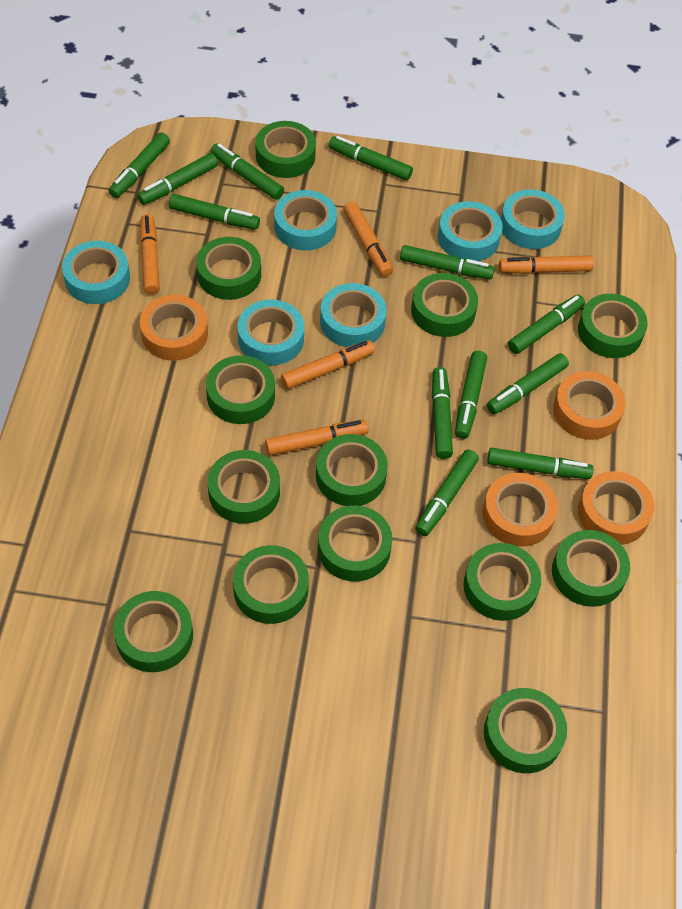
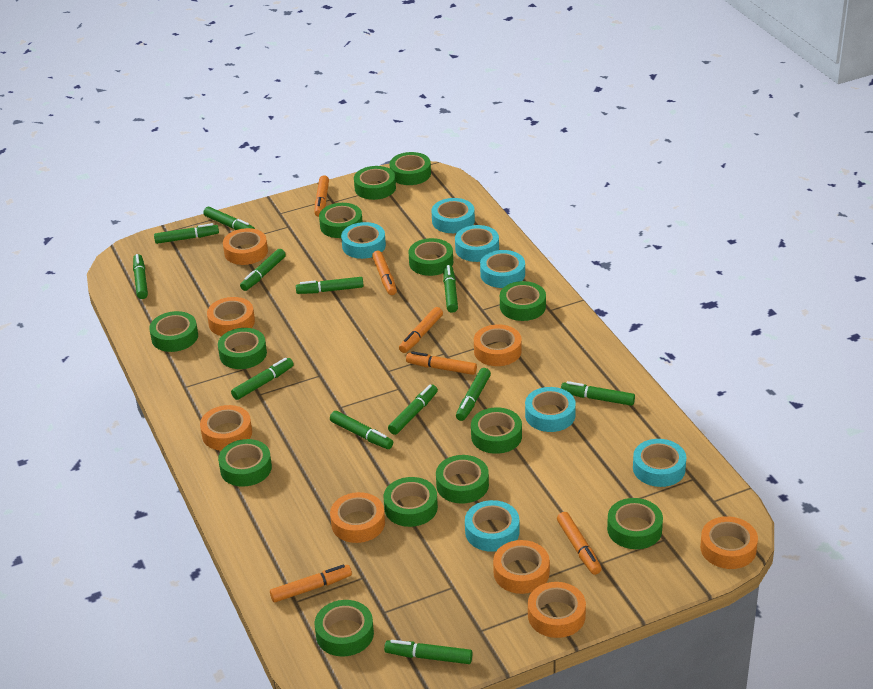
orange marker: [140,214,160,295] [265,420,369,456] [281,340,375,389] [344,202,393,277] [499,255,594,274] = 5 -> [270,564,352,603] [315,175,329,217] [372,251,397,295] [399,307,443,353] [406,351,477,375] [557,512,602,575] = 6
orange tape: [140,295,208,361] [482,473,558,547] [553,371,626,440] [578,471,654,545] = 4 -> [200,405,252,450] [207,297,255,336] [223,228,268,265] [330,492,385,543] [474,324,522,366] [493,540,550,594] [528,582,586,638] [700,516,758,569] = 8
turquoise tape: [62,241,130,304] [238,300,304,365] [274,190,337,250] [320,283,387,347] [438,201,503,261] [501,189,565,249] = 6 -> [341,222,386,259] [431,198,475,233] [455,225,499,262] [465,500,520,552] [480,250,525,288] [525,387,576,432] [633,439,686,487] = 7

